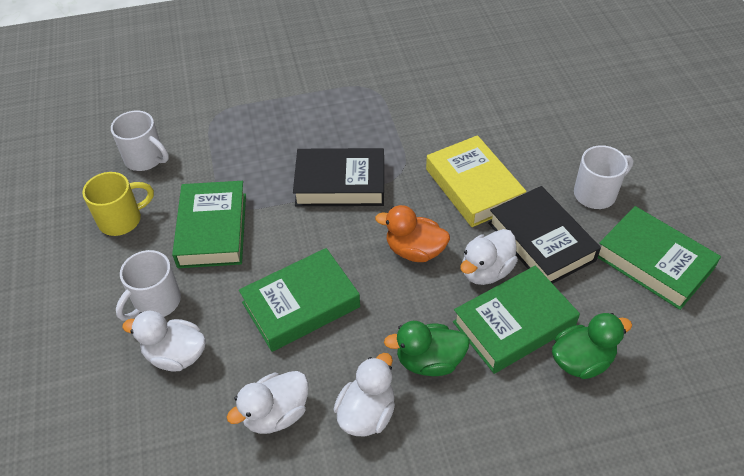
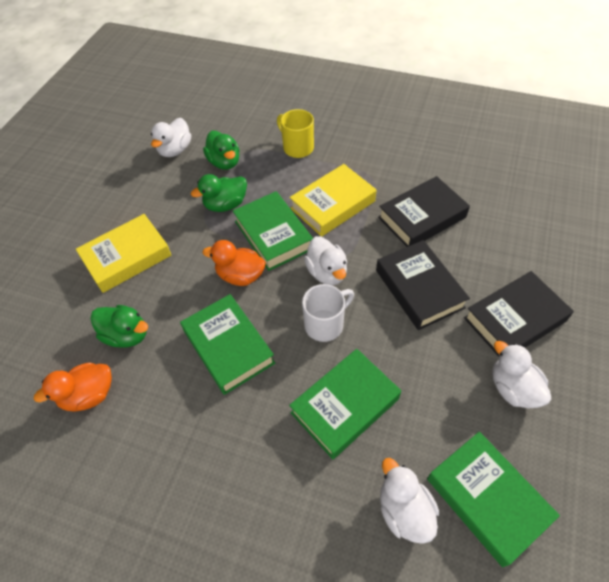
black book: [293,148,384,206] [488,186,601,284] = 2 -> [376,240,470,330] [378,176,470,247] [464,271,574,357] = 3
green duck: [384,321,470,376] [552,313,632,379] = 2 -> [90,305,148,347] [191,174,247,212] [203,131,240,170] = 3
orange duck: [375,205,450,262] = 1 -> [34,362,112,412] [202,240,266,286] = 2
white mug: [111,111,169,171] [116,250,181,321] [574,145,633,209] = 3 -> [302,284,354,342] = 1
yellow book: [426,135,527,227] = 1 -> [76,214,171,293] [290,164,376,237] = 2

